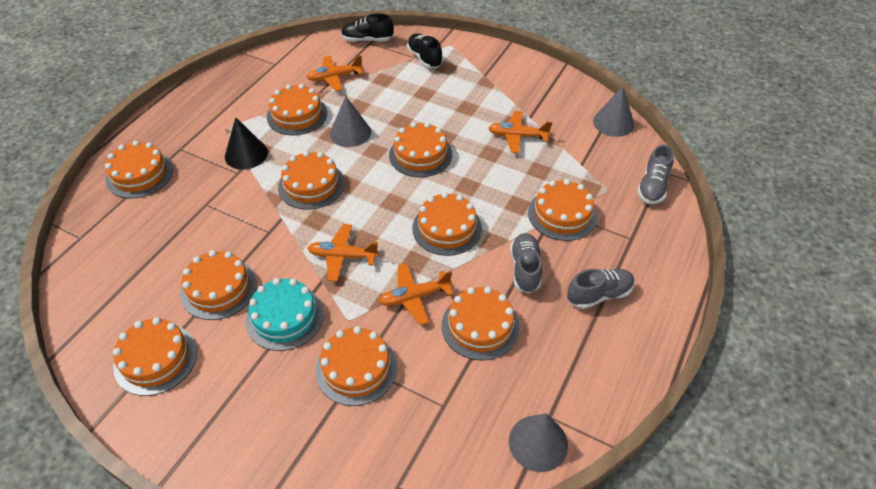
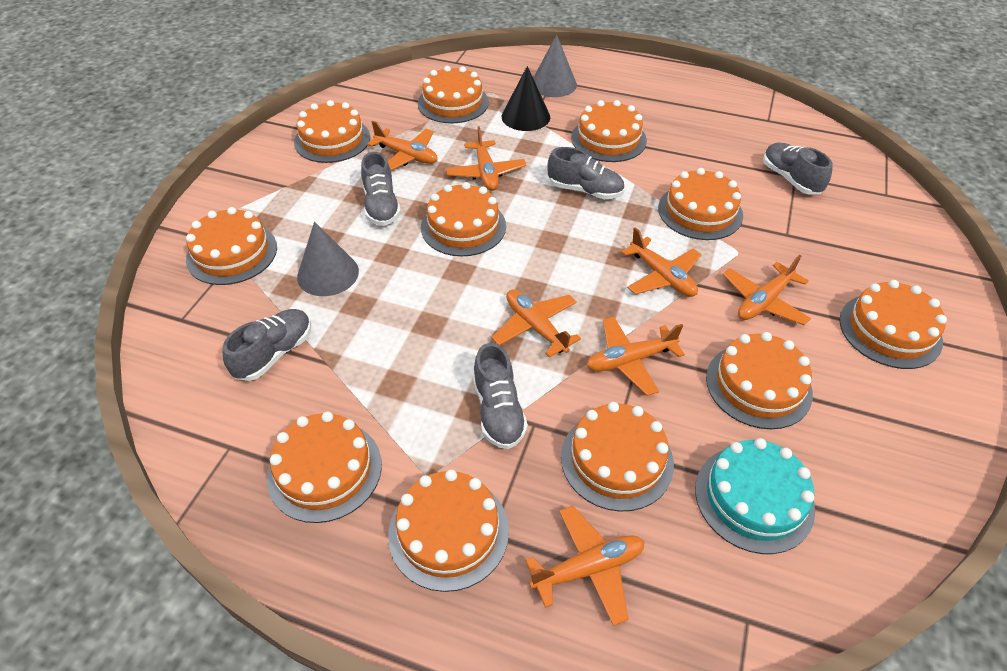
black shoe: [341,13,394,42] [407,33,443,68] = 2 -> none = 0
grey cone: [330,96,371,147] [509,413,568,472] [593,86,634,137] = 3 -> [297,222,359,296] [533,34,577,97] = 2
grey shoe: [510,233,542,293] [567,269,635,309] [637,144,674,204] = 3 -> [223,309,311,381] [361,152,401,226] [473,343,528,449] [547,147,625,199] [763,143,833,195] = 5
orange cake: [105,141,173,198] [113,317,197,396] [180,250,257,320] [267,84,327,135] [278,151,345,210] [315,326,397,406] [389,122,452,177] [412,192,482,256] [442,287,520,360] [528,179,597,241] = 10 -> [186,207,277,285] [267,411,382,523] [294,100,370,163] [388,469,509,592] [418,66,489,124] [421,182,506,256] [561,402,674,512] [571,100,647,162] [658,168,743,240] [706,332,813,429] [839,280,947,369] = 11
orange plane: [307,55,363,91] [307,224,379,282] [379,263,453,325] [488,111,552,153] = 4 -> [367,121,438,171] [446,126,526,191] [492,289,581,358] [525,506,645,626] [586,317,685,396] [621,227,702,297] [723,255,811,325] = 7

